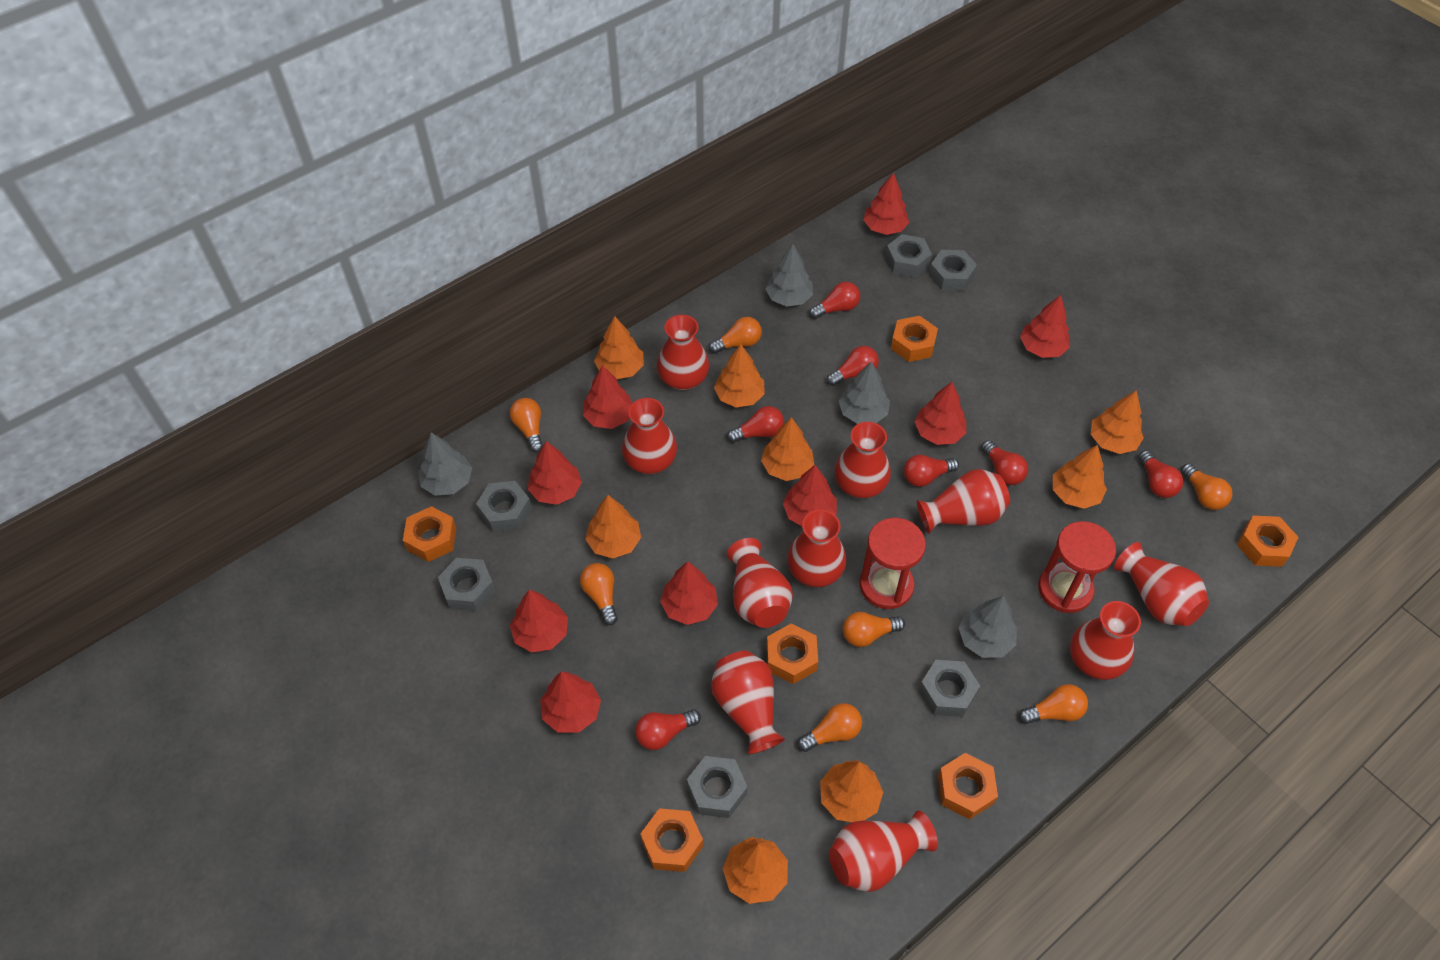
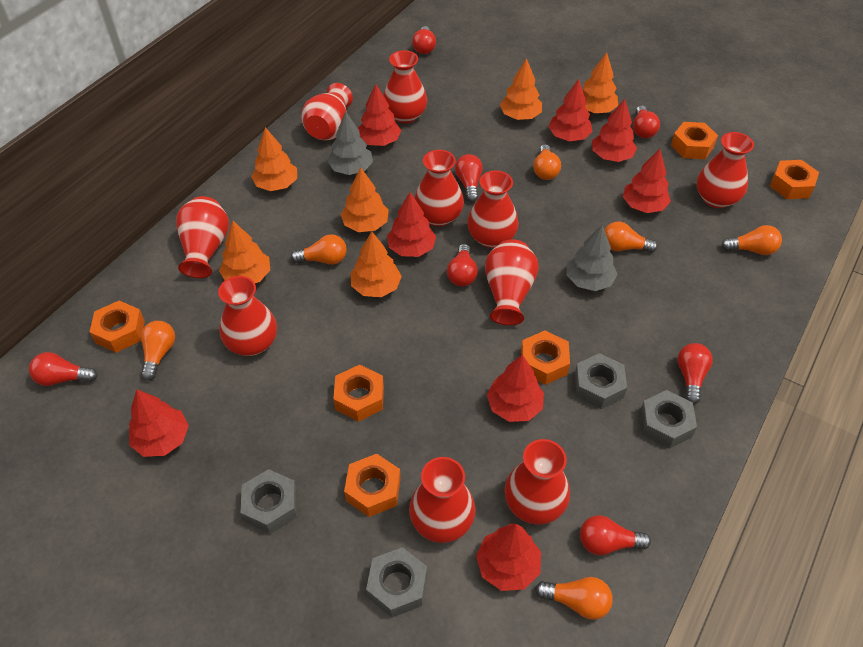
grey nut: [438,558,495,611] [476,481,532,532] [687,756,748,818] [885,234,932,277] [919,660,980,717] [929,250,977,291] = 6 -> [240,469,297,534] [366,547,427,618] [574,353,627,409] [640,390,697,449] = 4
grey tree: [418,433,472,496] [765,244,813,307] [838,361,890,424] [959,596,1017,658] = 4 -> [327,111,373,175] [566,225,618,291] = 2
orange light bulb: [510,398,543,453] [580,563,618,625] [709,317,762,354] [797,703,862,752] [843,612,905,647] [1019,684,1088,724] [1181,463,1233,510] = 7 -> [141,321,175,381] [291,234,347,265] [533,144,561,180] [535,577,613,620] [605,222,658,253] [722,225,782,255] = 6
orange tree: [586,495,641,558] [594,316,644,379] [714,344,765,407] [723,837,788,904] [761,417,814,481] [820,760,883,822] [1053,445,1107,509] [1091,390,1144,454] = 8 -> [219,221,270,283] [251,127,297,191] [341,168,389,232] [351,231,402,297] [500,58,542,120] [582,52,618,113] = 6
red hourglass: [860,518,926,609] [1038,521,1116,613] = 2 -> none = 0
red tree: [510,589,568,653] [528,441,582,505] [540,671,601,733] [583,365,632,429] [660,561,718,625] [783,465,837,526] [863,172,909,235] [915,382,966,445] [1020,295,1070,358] = 9 -> [129,389,189,457] [358,84,401,146] [387,192,436,257] [476,524,541,591] [487,355,544,422] [549,79,593,141] [592,99,637,162] [623,149,671,213] = 8

